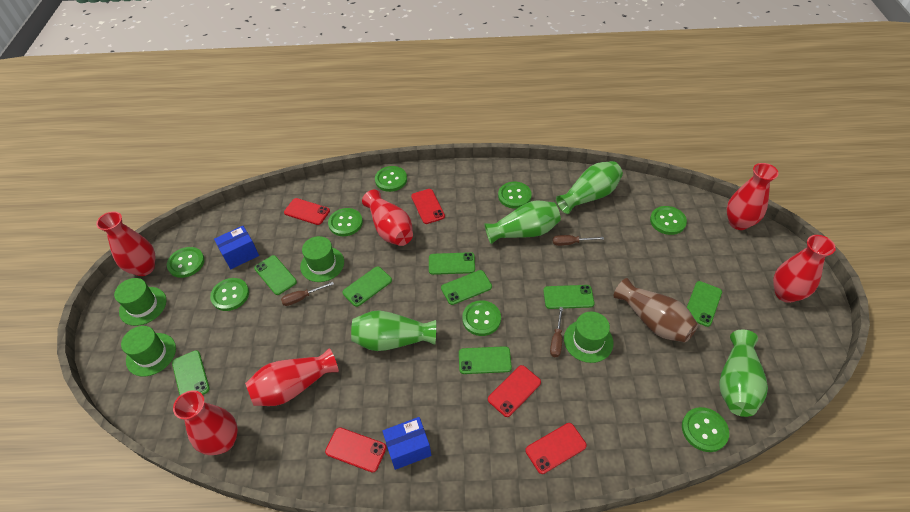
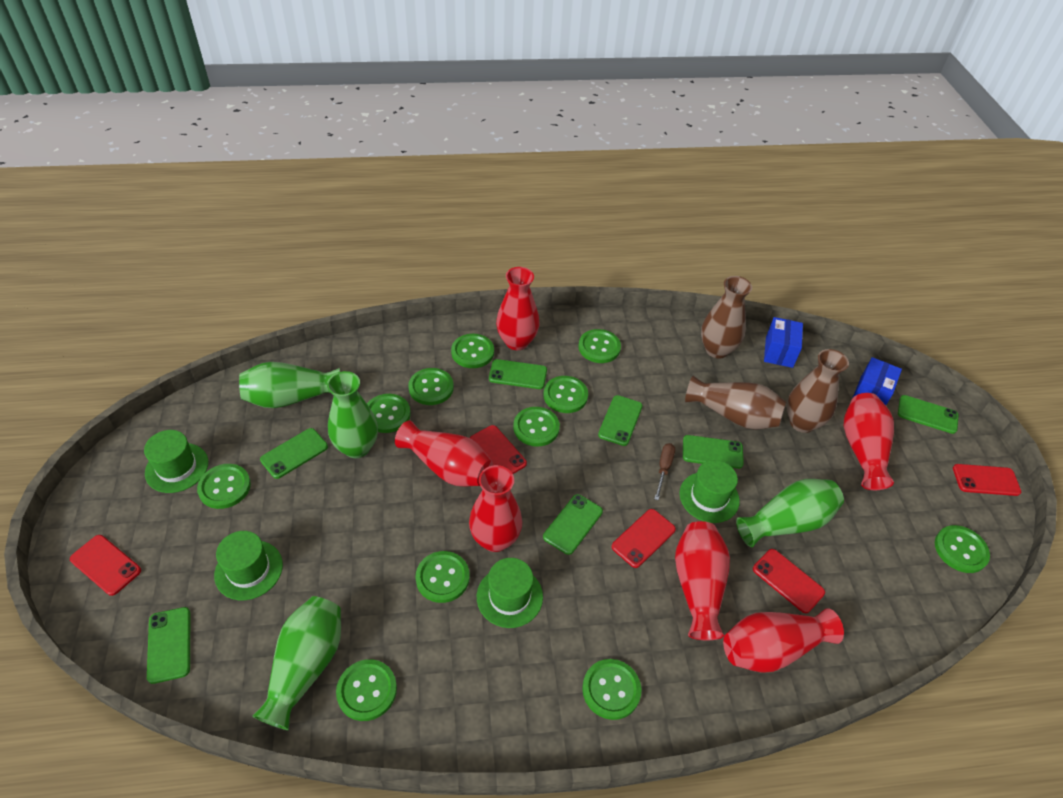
brown screwdriver: [281,282,334,306] [550,307,563,357] [553,235,604,246] = 3 -> [654,443,675,500] = 1
brown vase: [614,278,698,342] = 1 -> [685,376,786,430] [701,276,752,358] [787,349,849,433] = 3
green button: [167,247,205,278] [210,278,249,311] [328,208,363,236] [375,166,407,192] [462,300,501,336] [498,182,532,209] [650,206,687,235] [682,407,729,452] = 8 -> [197,464,251,509] [336,659,397,721] [367,394,411,433] [408,368,454,405] [416,551,470,603] [451,334,494,368] [513,407,560,447] [543,376,588,413] [578,329,621,363] [582,659,641,720] [935,525,990,573] = 11
green phone: [172,350,210,395] [254,255,297,295] [342,266,392,307] [429,252,475,275] [441,270,492,305] [459,346,512,374] [543,285,594,309] [687,281,722,327] = 8 -> [147,607,190,684] [260,428,328,479] [489,359,547,389] [543,494,603,555] [598,395,643,446] [683,435,744,469] [898,395,959,434] = 7

